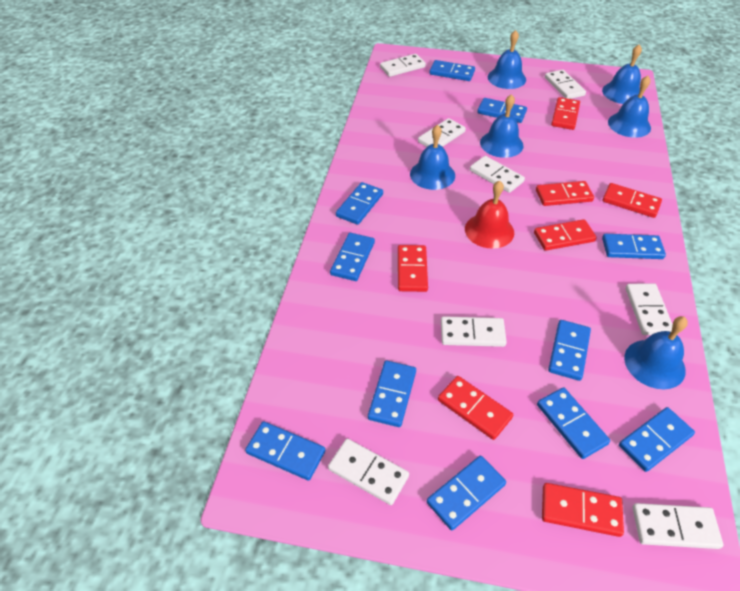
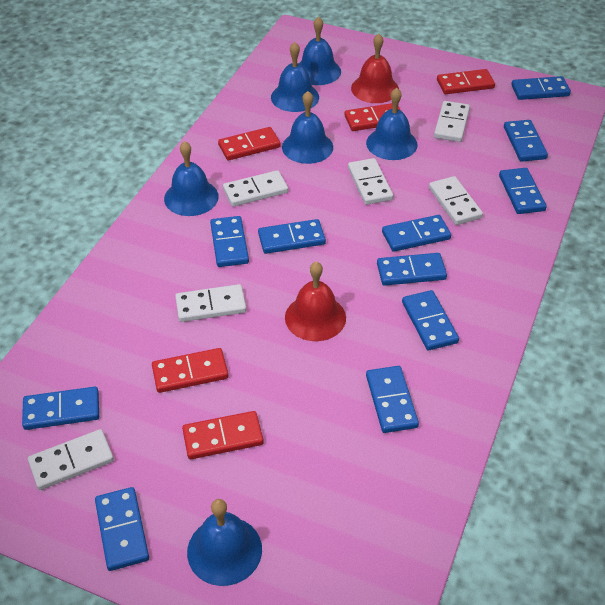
red bell: [465,180,514,249] = 1 -> [285,261,346,341] [351,34,399,103] = 2
red domino: [398,245,428,292] [438,376,513,440] [534,219,597,251] [536,181,594,206] [542,483,624,537] [551,97,580,130] [603,183,662,218] = 7 -> [152,348,228,393] [182,411,264,459] [218,127,281,160] [344,103,400,131] [437,69,495,94] = 5
white domino: [328,439,409,505] [380,54,426,77] [418,118,466,147] [441,316,507,347] [470,156,525,193] [545,70,586,99] [626,283,673,335] [633,503,723,549] = 8 -> [28,429,114,490] [175,284,246,322] [223,170,288,207] [348,158,393,205] [429,176,483,225] [434,101,470,142] = 6

